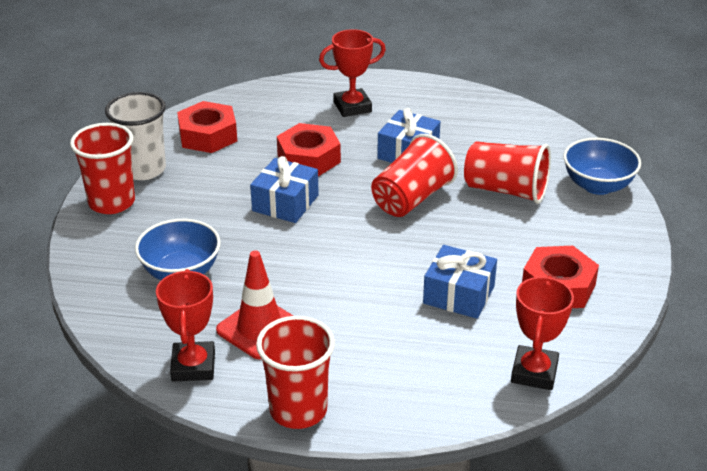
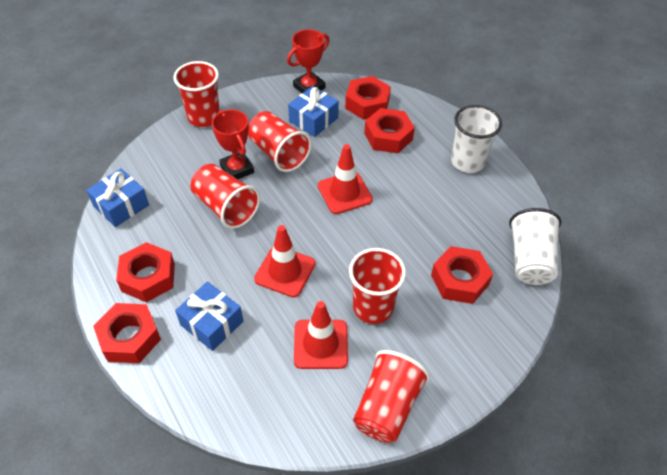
blue bowl: [135,219,221,280] [563,138,641,195] = 2 -> none = 0
red cup: [70,123,135,214] [256,316,335,429] [371,134,458,217] [464,141,551,204] = 4 -> [173,61,220,127] [191,164,260,229] [248,111,312,172] [349,248,406,324] [353,350,430,443] = 5
red nut: [177,101,237,153] [277,123,341,176] [522,246,599,308] = 3 -> [93,303,161,363] [116,242,175,302] [345,76,391,120] [364,108,415,153] [431,246,493,304] = 5
red traffic cone: [216,250,293,359] = 1 -> [254,225,315,298] [294,301,348,369] [318,144,373,214] = 3
red trophy: [156,269,215,381] [319,29,386,117] [511,276,574,390] = 3 -> [212,109,254,179] [287,29,329,93] = 2
white cup: [105,92,166,180] = 1 -> [451,105,502,173] [509,208,561,285] = 2

